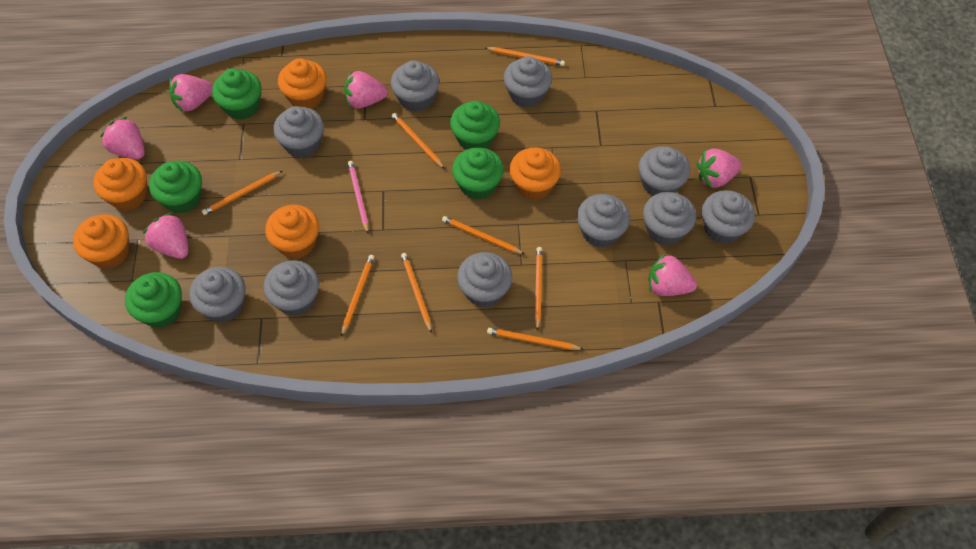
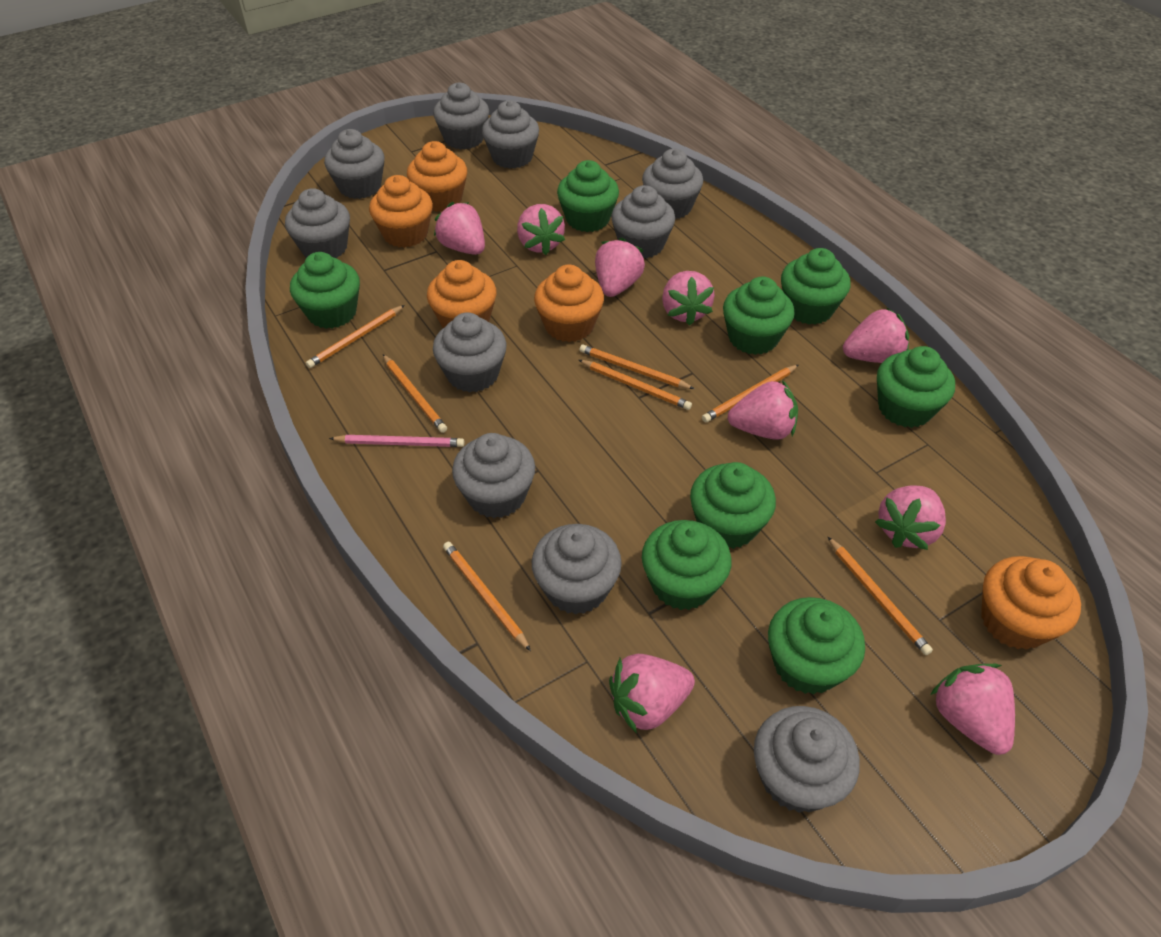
green cupcake: [125,272,182,328] [149,161,202,213] [212,68,262,120] [450,101,500,150] [452,147,504,200] = 5 -> [290,252,360,329] [557,160,619,232] [642,520,732,610] [690,462,776,549] [723,277,795,355] [768,597,865,695] [781,248,850,325] [877,346,955,428] = 8
orange pencil: [202,171,282,215] [341,255,374,337] [392,113,445,169] [401,253,432,333] [442,216,524,254] [485,47,565,66] [487,328,584,350] [535,247,542,331] = 8 -> [306,305,405,368] [383,354,447,433] [443,542,531,651] [579,345,694,389] [579,360,692,410] [702,365,798,422] [828,537,933,655] = 7
pink strawberry: [100,117,145,159] [143,213,188,259] [169,74,213,112] [344,70,388,109] [648,253,697,296] [696,149,742,188] = 6 -> [434,202,485,255] [517,204,565,255] [595,238,645,297] [609,654,695,733] [662,271,715,326] [727,380,798,440] [843,307,909,363] [875,485,946,550] [930,664,1015,755] = 9

